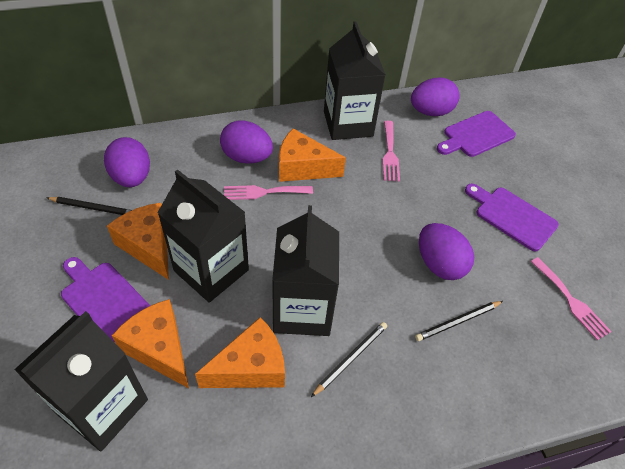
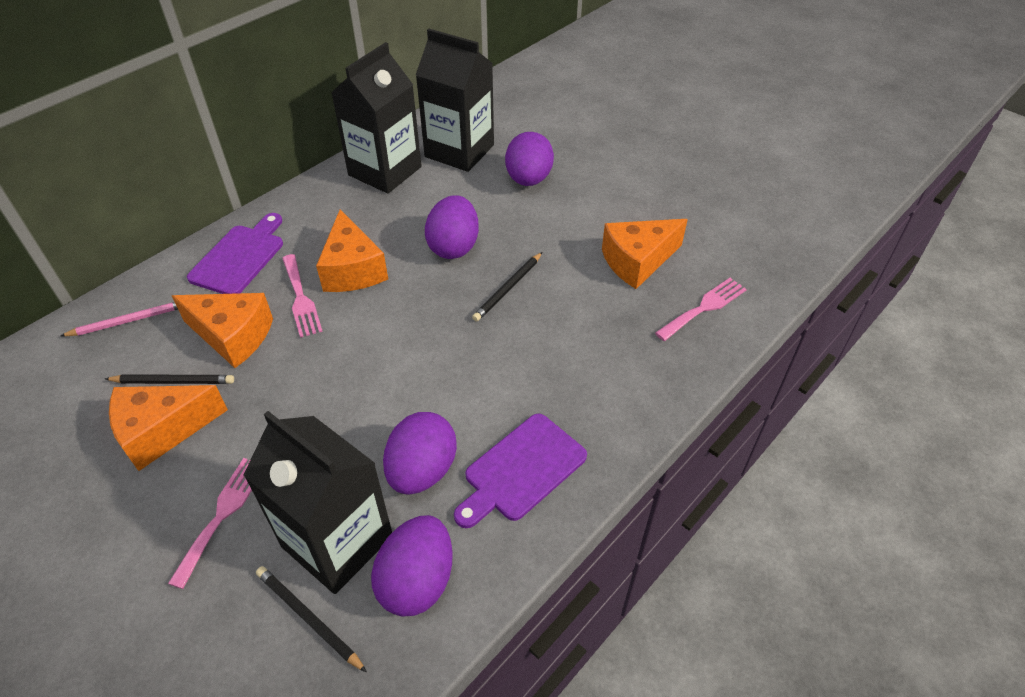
black carton: [14,311,148,451] [157,170,249,303] [272,205,339,336] [324,21,386,140] = 4 -> [244,411,392,594] [331,42,422,193] [416,29,494,172] = 3
pink pencil: none = 0 -> [60,302,178,336] = 1
purple cutting board: [61,257,150,342] [437,111,516,157] [465,184,559,251] = 3 -> [187,213,283,294] [454,413,587,528] = 2

